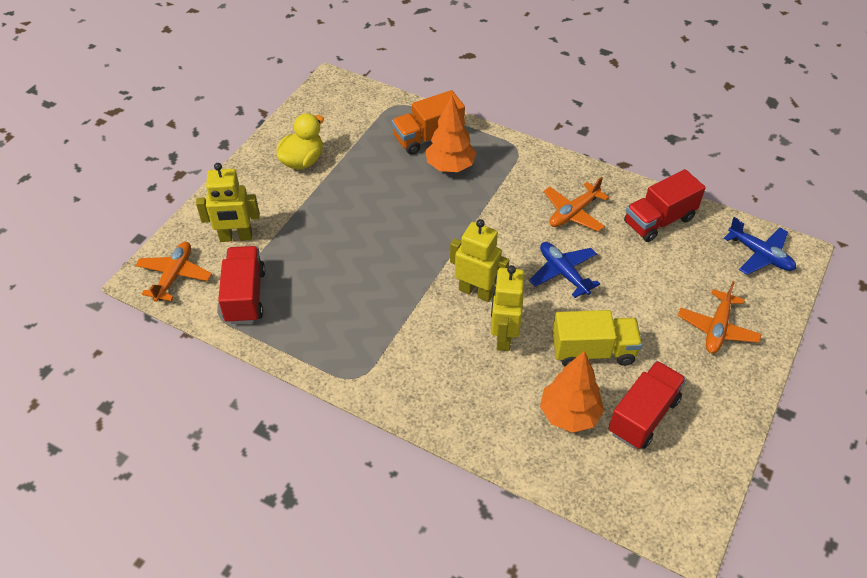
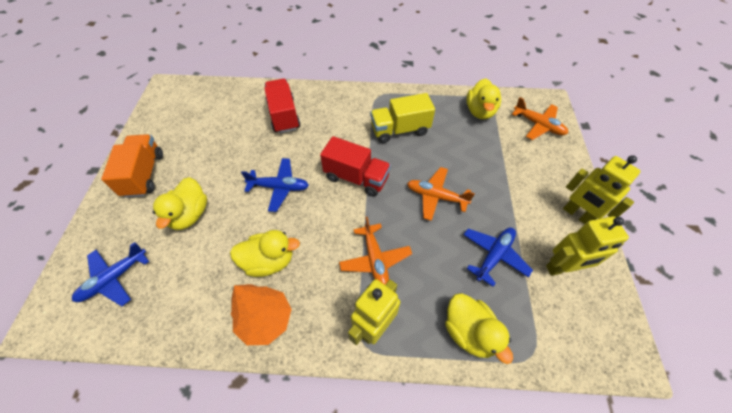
blue plane: [529,242,600,298] [724,217,796,275] = 2 -> [72,242,149,306] [241,158,309,212] [463,227,533,287] = 3
orange tree: [426,96,476,172] [540,351,604,433] = 2 -> [231,284,292,345] = 1
red truck: [218,246,265,324] [608,361,686,449] [624,169,706,242] = 3 -> [264,79,300,133] [320,136,391,196] = 2
yellow duck: [276,113,324,169] = 1 -> [153,177,207,230] [230,230,300,277] [445,293,513,364] [467,78,501,119] = 4

